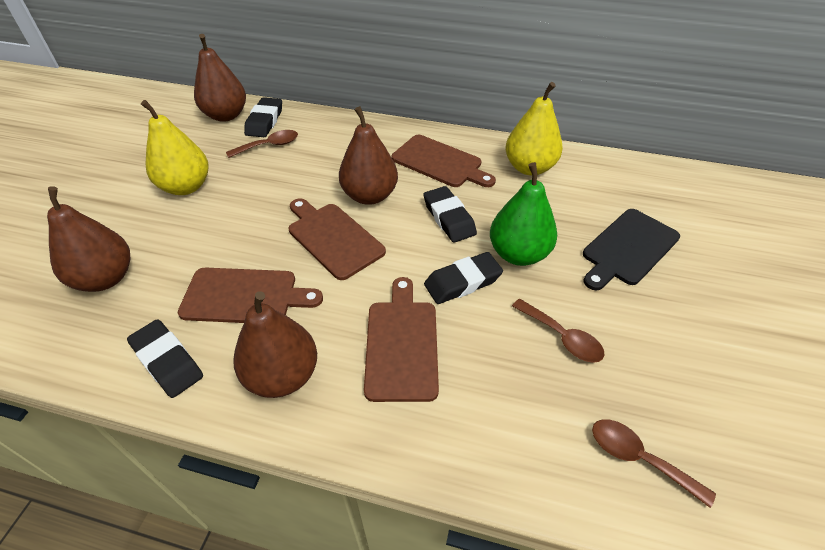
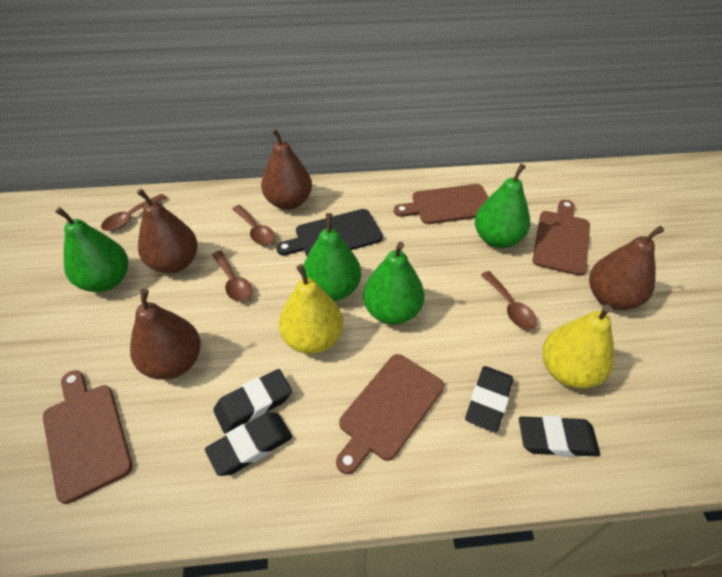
brown spoon: [226,130,298,158] [512,299,605,363] [592,419,716,508] = 3 -> [101,194,167,231] [212,250,252,302] [232,205,275,245] [481,271,537,330] = 4
green pear: [490,162,557,266] = 1 -> [55,207,128,292] [303,213,361,301] [363,242,424,325] [475,164,530,248] = 4

